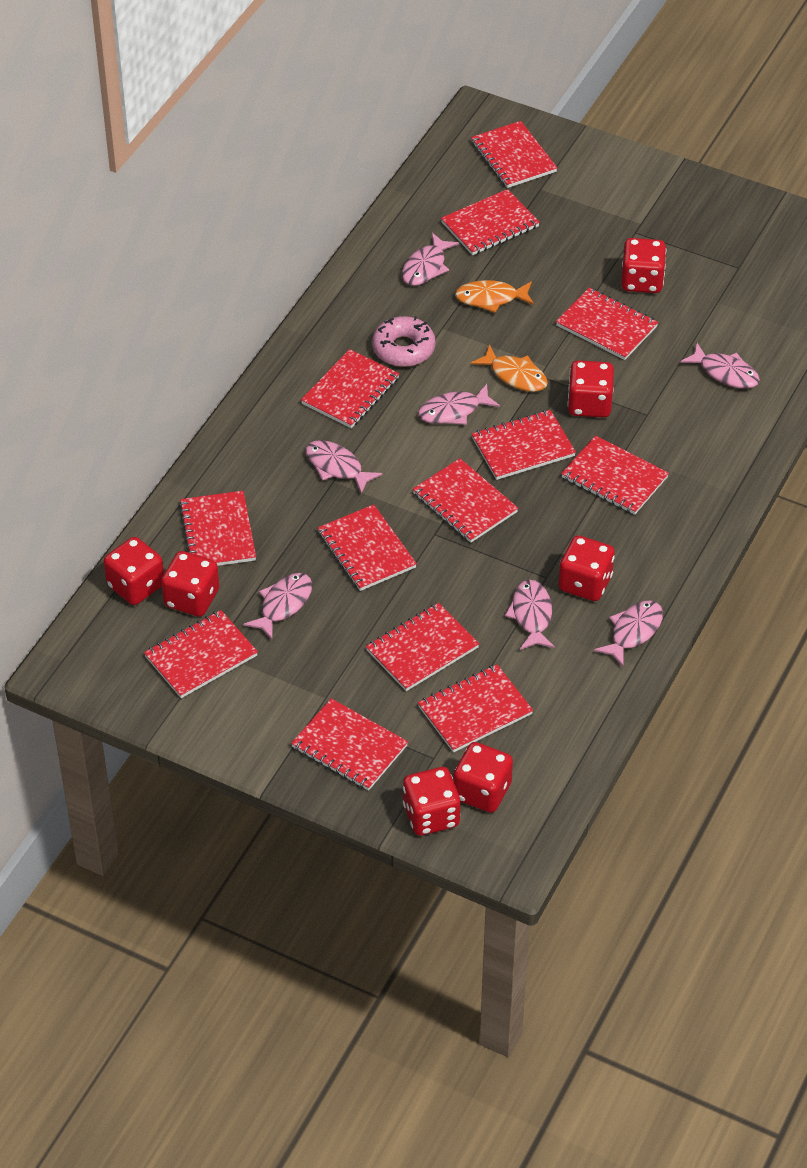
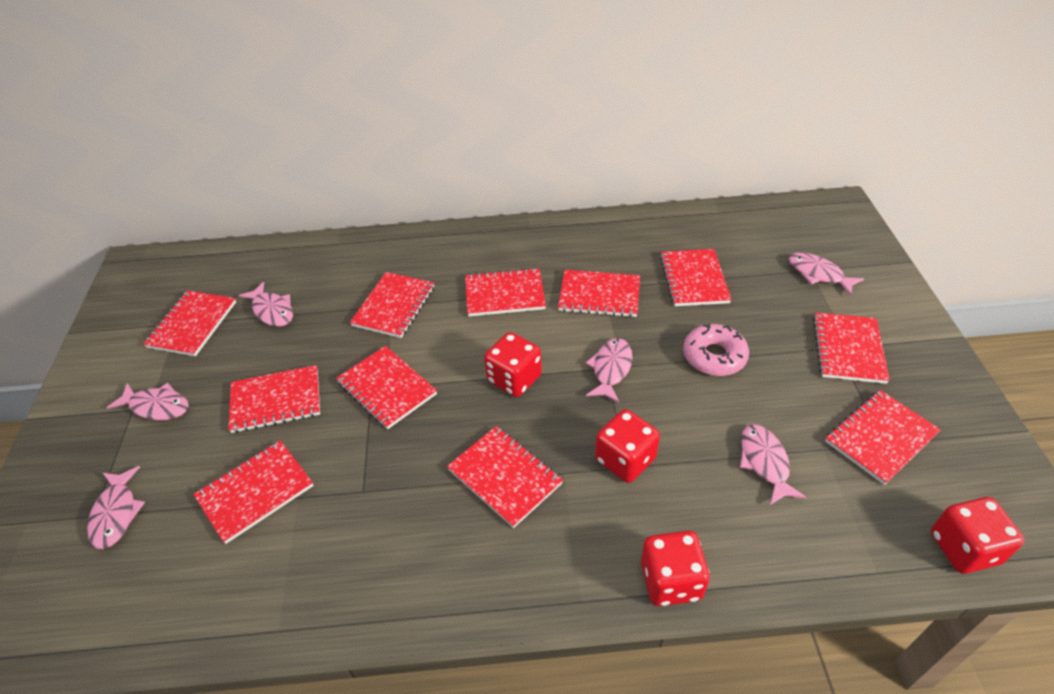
orange fish: [455,280,534,313] [471,344,548,392] = 2 -> none = 0
pink fish: [243,573,312,639] [306,440,382,494] [402,233,459,286] [418,384,500,425] [505,580,555,650] [594,600,663,667] [680,343,760,389] = 7 -> [87,466,145,549] [107,383,189,421] [238,282,293,327] [586,338,633,403] [740,425,806,505] [789,252,864,296] = 6
red dice: [104,537,164,605] [161,551,219,617] [403,767,460,835] [453,742,513,813] [559,535,615,601] [567,360,614,418] [621,238,666,293] = 7 -> [484,332,542,397] [595,409,660,483] [641,531,710,606] [931,497,1025,574] = 4
red notebook: [144,610,258,698] [179,491,256,566] [291,698,408,791] [301,349,400,428] [318,504,417,591] [366,603,479,691] [413,458,518,543] [418,664,533,753] [441,189,540,255] [471,121,557,188] [472,410,576,480] [556,288,658,360] [561,436,669,515] = 13 -> [143,290,236,356] [193,441,314,544] [228,365,320,433] [336,346,437,429] [350,272,434,338] [447,426,563,528] [465,268,546,316] [558,270,640,317] [660,249,732,306] [813,312,890,384] [825,390,941,485] = 11

